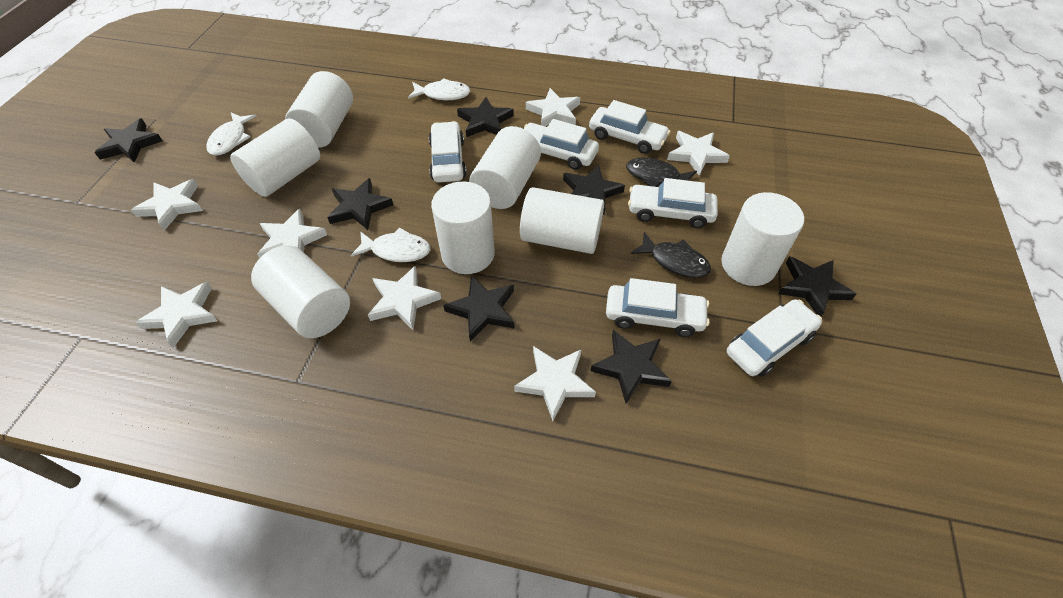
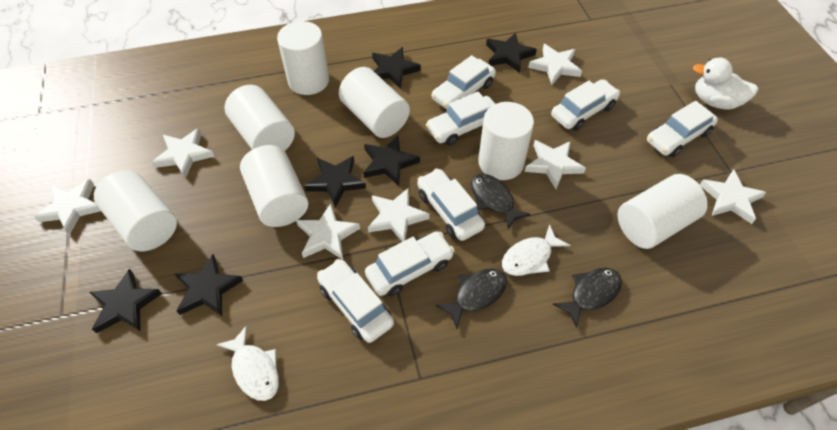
black fish: [626,158,697,187] [631,232,711,278] = 2 -> [435,269,507,329] [471,174,531,229] [553,268,622,328] = 3
black star: [95,118,163,163] [327,178,393,230] [443,275,515,342] [457,97,514,137] [563,165,625,215] [591,330,672,404] [778,256,856,316] = 7 -> [90,269,162,333] [174,254,243,316] [304,156,366,208] [363,136,420,186] [372,47,421,89] [486,33,537,73] = 6
white car: [429,121,467,183] [524,119,599,170] [589,100,670,154] [606,278,710,337] [628,178,718,228] [727,299,822,377] = 6 -> [317,259,394,343] [365,231,455,297] [417,168,485,241] [425,92,495,146] [431,55,496,109] [551,79,620,131] [647,101,718,157] = 7
white duck: none = 0 -> [693,58,758,109] = 1
white fish: [206,112,256,156] [351,228,430,262] [408,78,470,100] = 3 -> [216,325,279,401] [502,224,570,276] = 2

